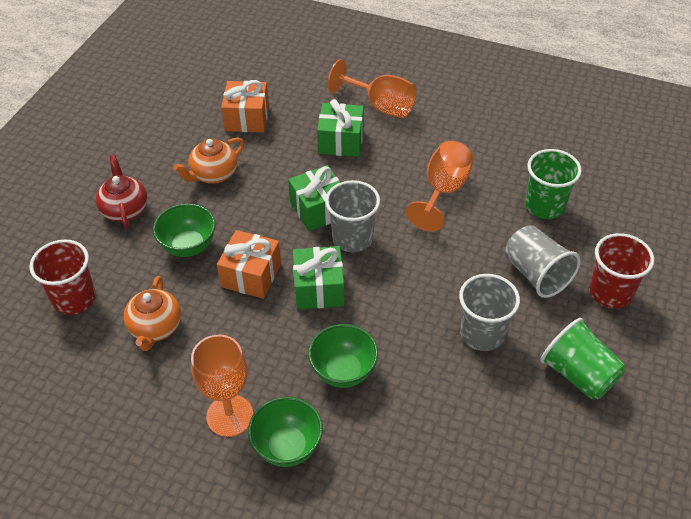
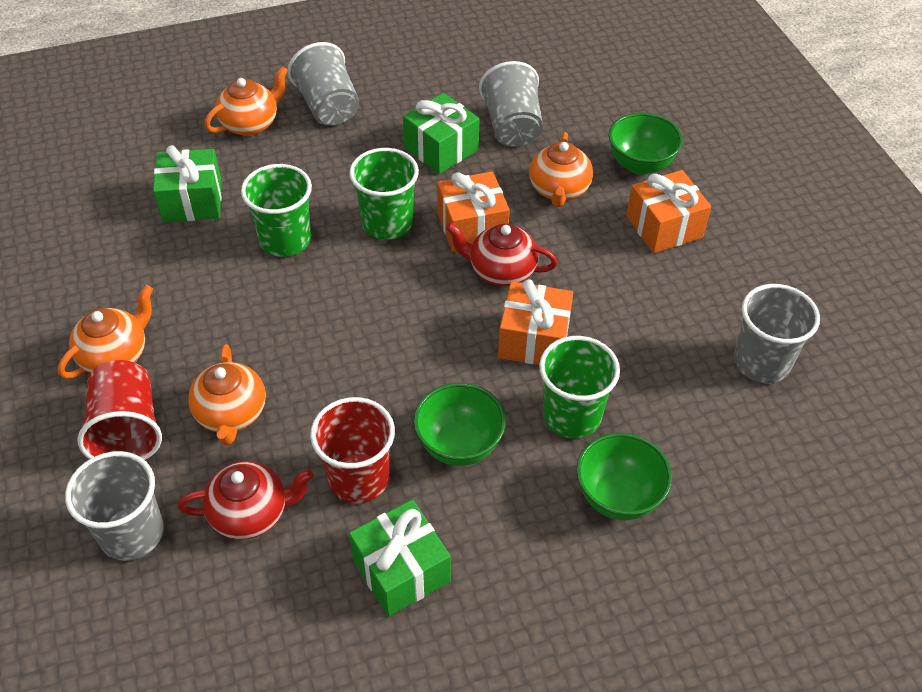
green cup: [525,149,582,219] [540,318,626,400] = 2 -> [241,164,312,257] [349,148,419,240] [539,336,620,438] = 3
grey cup: [325,180,380,252] [459,274,520,351] [505,225,581,298] = 3 -> [65,451,164,561] [288,42,359,126] [479,61,543,147] [734,284,820,383] = 4
orange gift: [217,230,281,299] [221,80,269,132] = 2 -> [437,171,510,252] [498,279,573,365] [626,170,711,253] = 3
orange goblet: [191,335,253,437] [327,59,417,118] [406,141,474,231] = 3 -> none = 0
orange teapot: [124,276,181,351] [173,138,244,184] = 2 -> [58,285,153,379] [188,344,266,445] [205,66,288,136] [529,132,593,207] = 4
red teapot: [96,155,148,229] = 1 -> [178,461,314,540] [446,223,558,286] = 2

